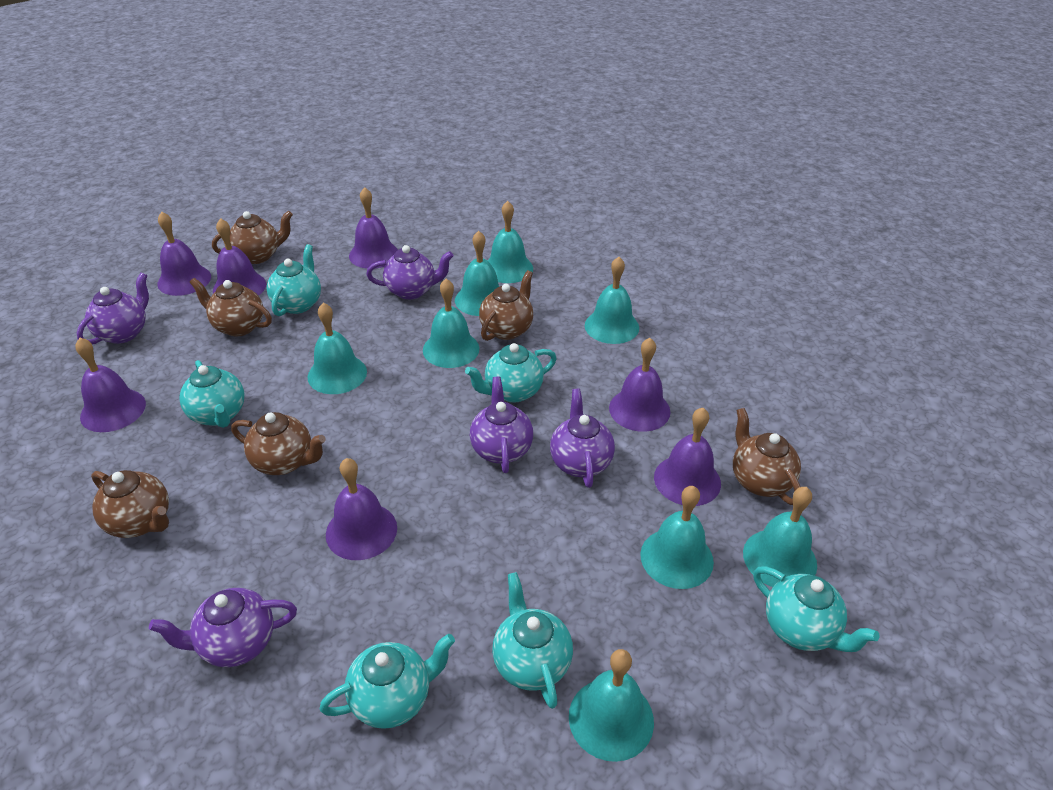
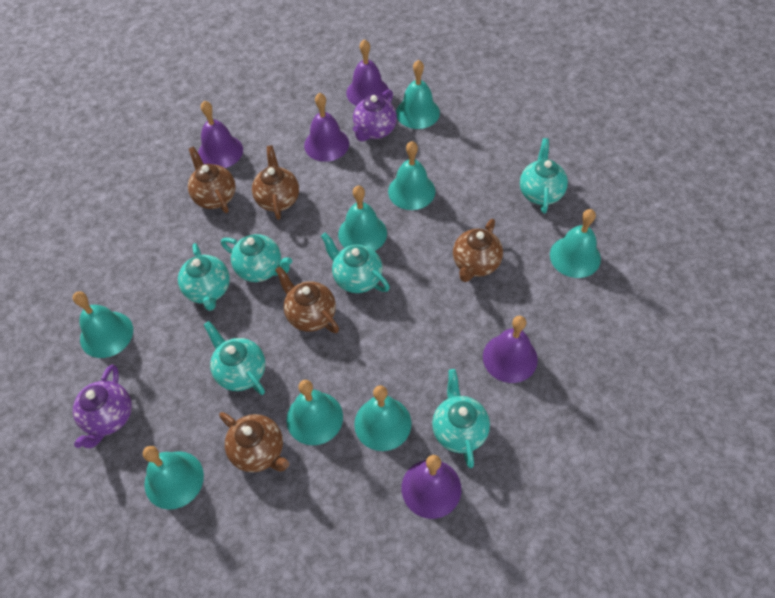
brown teapot: [91,470,169,538] [189,278,272,336] [212,211,293,264] [231,412,326,475] [479,270,533,341] [733,408,801,505] = 6 -> [188,146,236,213] [219,412,289,472] [252,145,299,220] [275,267,339,333] [453,219,503,282] = 5
purple bell: [75,337,146,432] [157,212,211,296] [213,218,266,296] [326,458,397,560] [349,187,398,269] [609,338,671,432] [654,408,721,506] = 7 -> [198,101,243,168] [304,93,349,162] [346,39,389,106] [402,455,461,519] [483,316,538,383] = 5
purple teapot: [77,273,149,345] [149,588,297,667] [366,245,453,300] [470,377,533,473] [550,389,615,488] = 5 -> [73,365,132,448] [353,89,397,141] = 2

